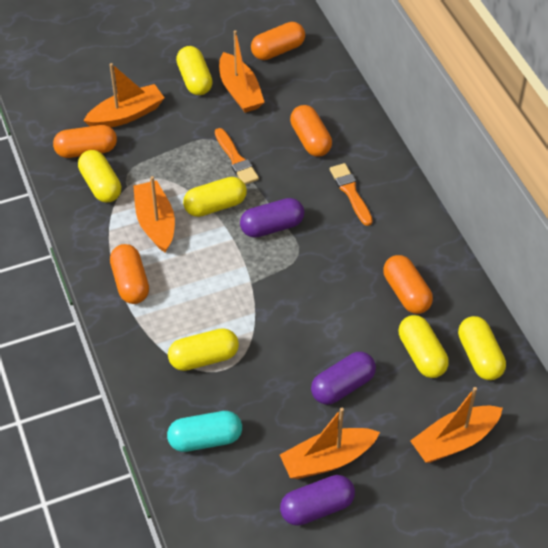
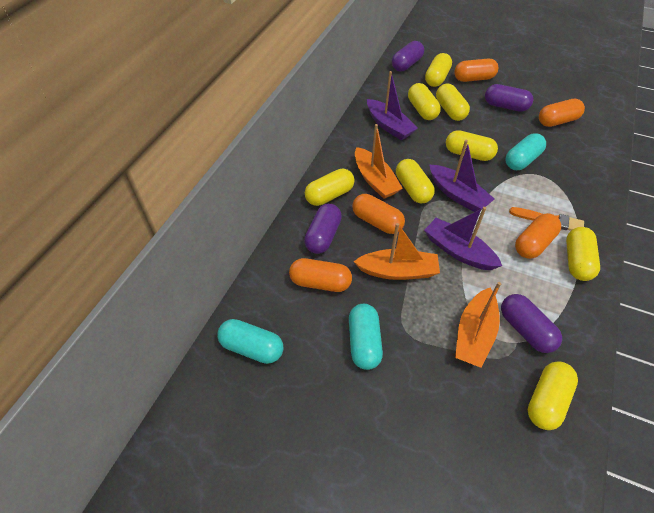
orange boat: [83,63,164,127] [133,176,175,253] [219,30,264,113] [280,408,380,479] [410,387,503,463] = 5 -> [353,223,440,280] [355,124,403,199] [455,282,501,368] = 3
orange brush: [215,128,259,185] [330,163,373,226] = 2 -> [509,207,584,231] = 1
purple boat: none = 0 -> [367,71,418,140] [424,207,502,270] [430,140,495,212] = 3
purple capsule: [240,198,304,238] [280,475,355,526] [311,352,376,405] = 3 -> [304,204,342,254] [392,41,424,71] [485,84,533,112] [501,294,562,353] = 4
turquoise capsule: [167,411,242,452] = 1 -> [217,319,283,364] [349,304,383,370] [505,133,546,170] = 3
yellow capsule: [78,150,121,203] [168,328,239,371] [176,46,213,95] [183,177,247,217] [399,315,449,378] [458,316,506,380] = 6 -> [305,169,355,206] [396,159,434,203] [408,83,441,120] [425,53,452,87] [436,84,470,121] [446,130,498,161] [528,361,578,430] [566,227,600,281] = 8

